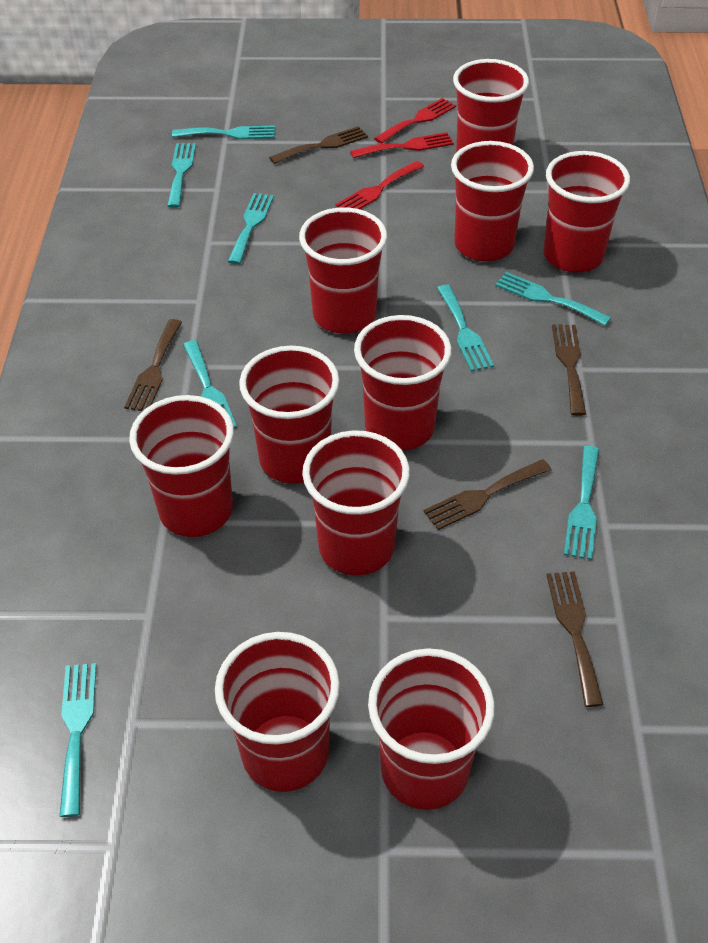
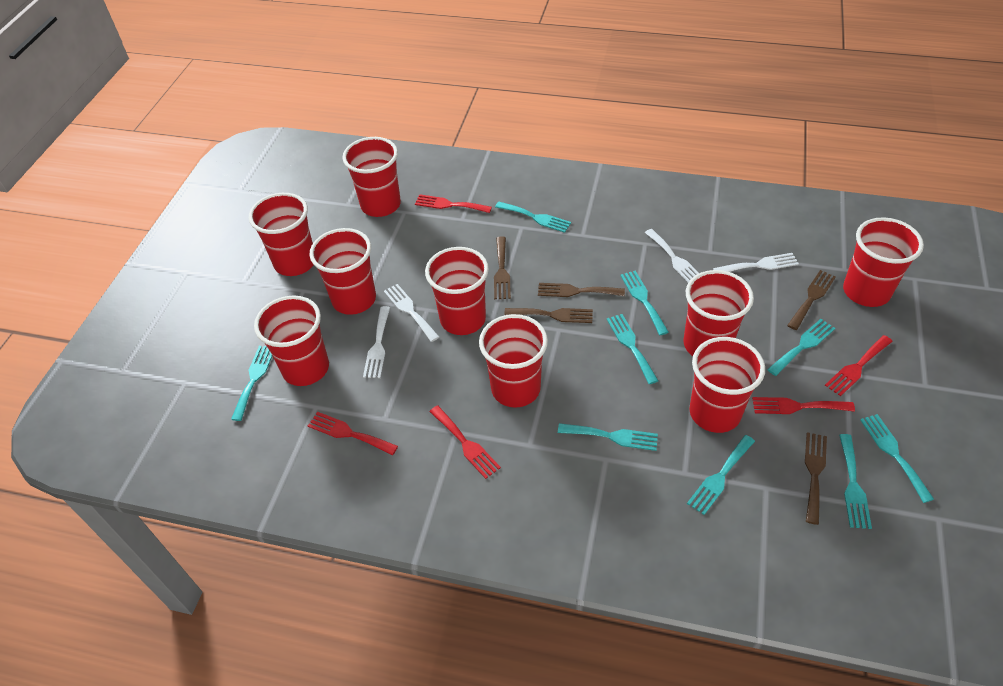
red cup: [129,395,234,537] [215,632,340,792] [239,346,339,484] [299,207,387,334] [302,430,410,575] [354,315,452,451] [368,648,495,810] [451,141,534,262] [453,59,529,152] [543,151,630,273] = 10 -> [249,193,313,276] [254,296,329,386] [310,228,376,315] [342,137,401,217] [425,247,489,335] [479,314,548,408] [684,270,754,356] [689,337,765,433] [843,217,924,307] = 9
red fork: [335,161,424,209] [350,132,454,158] [374,98,456,144] = 3 -> [308,412,398,455] [415,194,492,213] [429,405,501,479] [752,397,855,414] [825,335,893,396] = 5
turquoise fork: [59,663,96,817] [167,143,196,208] [172,125,275,139] [183,340,237,428] [228,193,274,264] [437,284,494,371] [495,272,611,326] [564,446,599,560] = 8 -> [231,346,272,421] [495,202,571,233] [558,423,658,451] [607,314,658,384] [620,271,669,335] [687,435,755,515] [767,319,835,376] [839,434,872,529] [860,414,934,503] = 9
white fork: none = 0 -> [363,306,390,378] [384,284,439,342] [645,229,699,283] [713,253,799,272] = 4

